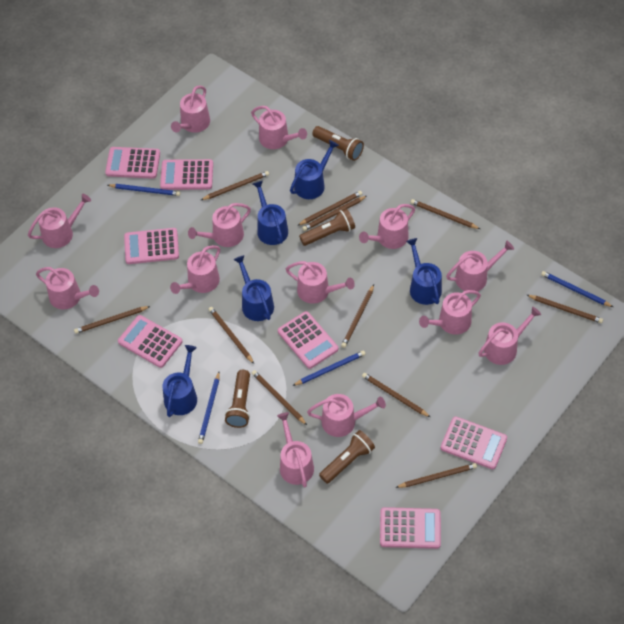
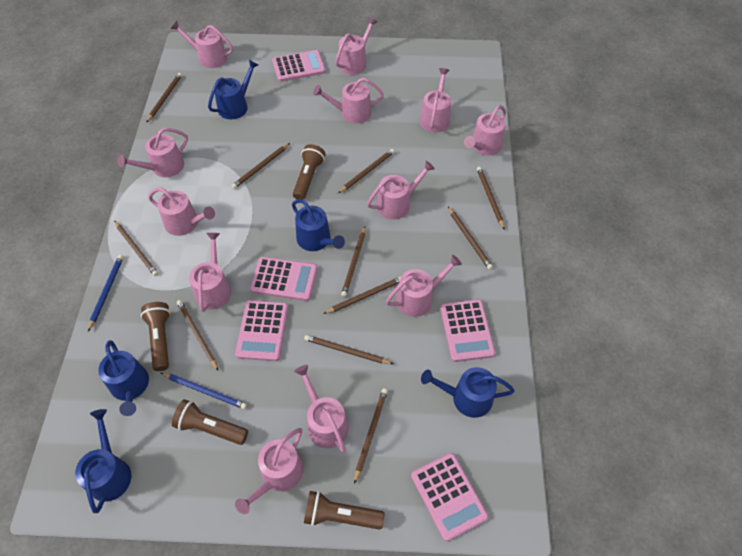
blue pencil: [108,184,180,196] [198,372,220,444] [293,350,365,386] [541,271,613,307] = 4 -> [88,255,124,331] [161,373,247,409] = 2
pink calculator: [105,147,160,179] [118,315,182,368] [124,228,179,264] [160,159,213,190] [278,311,338,369] [380,507,441,549] [441,416,507,469] = 7 -> [235,300,288,361] [250,257,318,301] [272,50,326,82] [411,453,488,541] [440,299,495,362] = 5
pink watering can: [28,194,91,248] [36,267,99,310] [170,245,220,294] [171,85,210,133] [188,203,251,247] [251,106,307,149] [277,412,314,487] [286,261,355,304] [307,394,386,437] [359,204,415,249] [419,290,481,335] [446,240,514,291] [478,307,541,365] = 13 -> [117,128,188,178] [148,187,215,236] [171,21,233,68] [189,233,232,312] [235,428,304,514] [294,365,349,453] [313,78,384,123] [335,17,378,75] [367,161,435,220] [386,255,462,317] [420,68,451,133] [464,105,506,156] = 12

